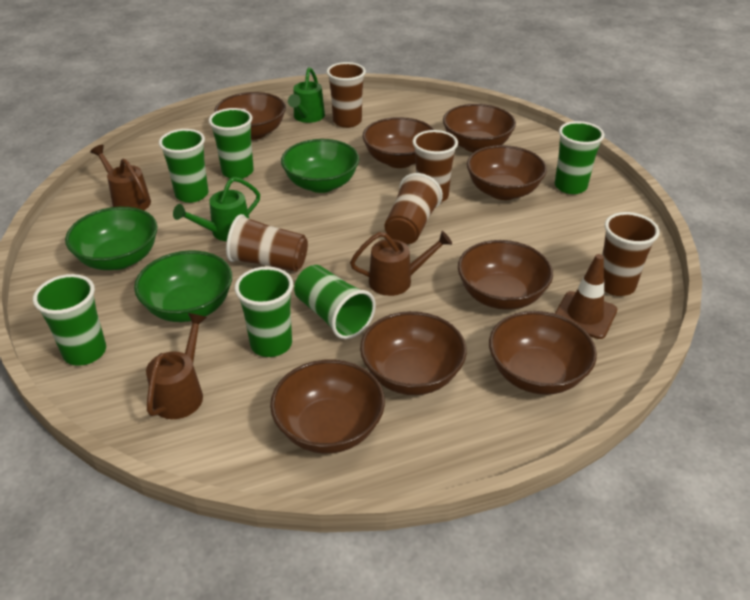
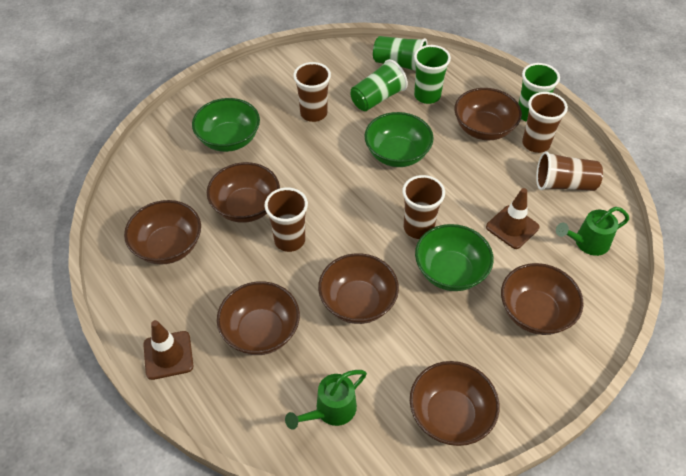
brown bowl: [214,92,286,140] [270,359,385,454] [360,311,467,395] [363,117,435,168] [443,104,516,153] [458,240,553,310] [467,145,547,200] [489,311,597,395] = 8 -> [124,200,201,265] [207,162,280,223] [217,281,300,355] [318,253,399,324] [410,361,500,446] [454,88,522,140] [501,263,584,335] = 7
brown traffic cone: [555,254,617,339] = 1 -> [143,320,193,380] [486,188,540,249] = 2
brown watering can: [90,145,151,210] [146,313,207,419] [350,231,452,296] = 3 -> none = 0
green cup: [33,274,106,366] [159,129,209,203] [209,108,254,179] [235,267,293,357] [294,265,376,339] [555,121,604,194] = 6 -> [350,59,408,111] [373,36,428,71] [414,45,451,104] [518,63,560,122] = 4

